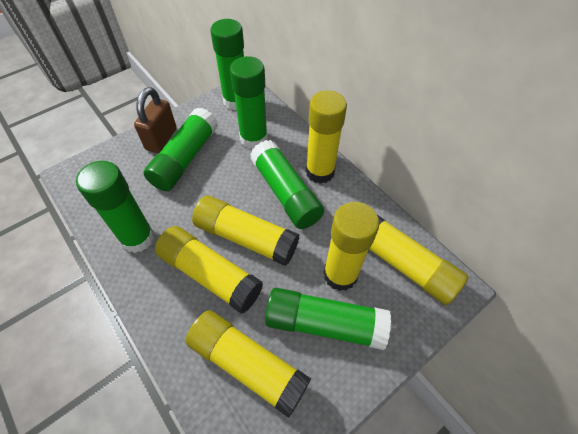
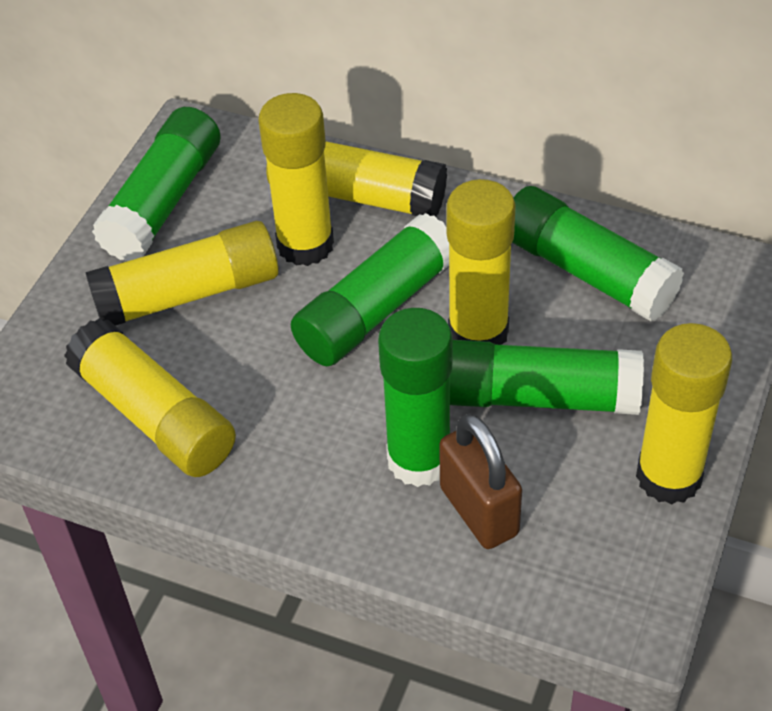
green glue stick: [76,161,154,253] [143,107,218,191] [210,19,244,111] [230,56,268,149] [250,140,324,229] [265,288,391,350] = 6 -> [92,107,221,261] [291,213,449,366] [378,308,453,487] [450,340,644,415] [512,186,684,321] = 5

